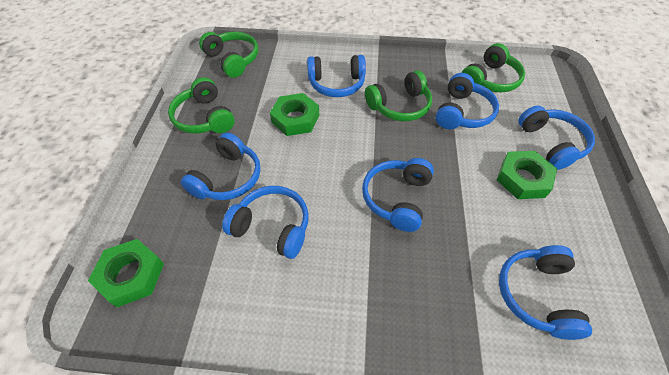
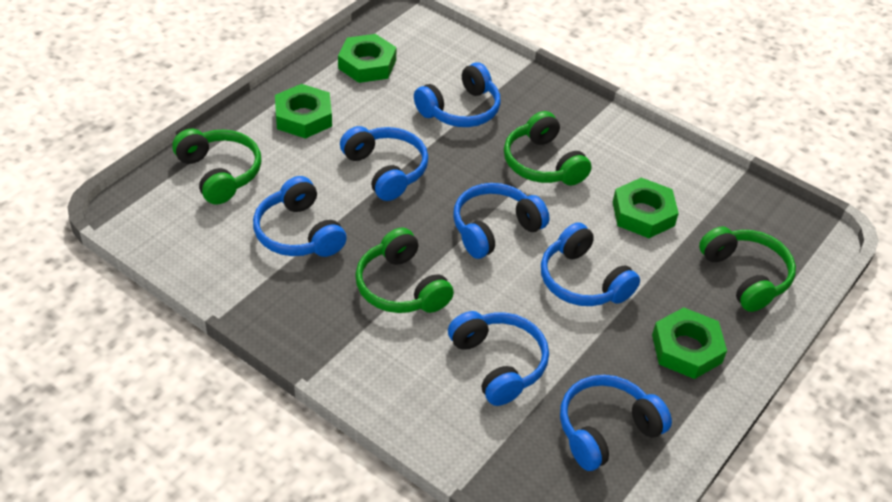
green nut: [88,239,164,307] [270,93,319,136] [497,151,557,199] = 3 -> [275,84,332,139] [338,34,397,83] [613,177,679,238] [652,307,727,379] = 4

